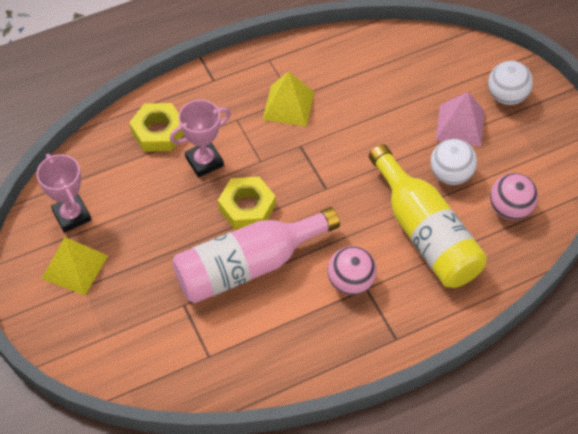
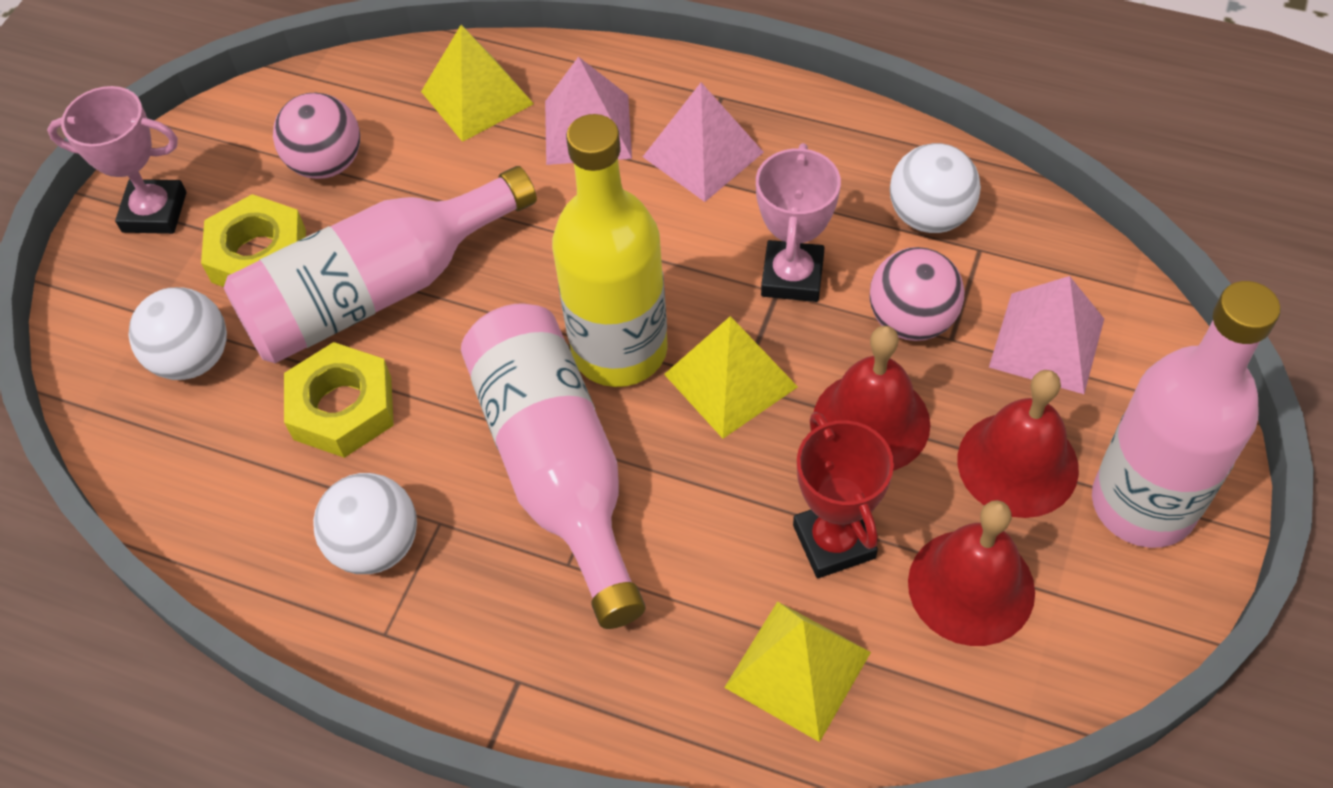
pink bottle: [172,207,340,303] = 1 -> [224,166,537,363] [461,303,645,629] [1092,281,1281,548] = 3
pink pyramid: [436,92,485,147] = 1 -> [545,57,632,165] [643,82,764,202] [989,276,1104,394] = 3
red bell: none = 0 -> [814,326,931,471] [908,500,1035,646] [957,370,1079,518] = 3
red trophy: none = 0 -> [793,412,894,578] = 1
white ball: [430,139,477,185] [488,61,533,105] = 2 -> [129,287,227,380] [313,473,417,574] [890,143,981,233] = 3
yellow pyramid: [41,237,108,295] [262,71,314,127] = 2 -> [421,25,534,142] [664,316,798,439] [724,601,871,742] = 3

